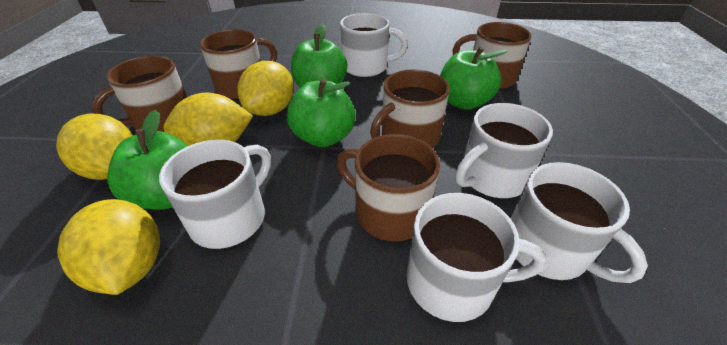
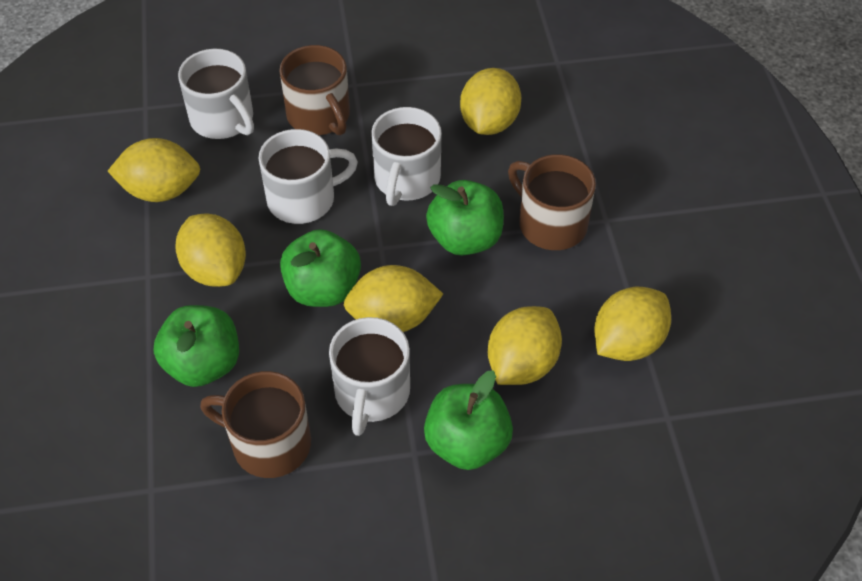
brown mug: [92,56,187,132] [200,29,277,99] [337,134,440,241] [370,69,450,148] [452,22,532,89] = 5 -> [200,371,311,478] [279,45,350,135] [508,154,596,250] = 3
white mug: [159,140,271,249] [340,13,408,77] [406,193,547,322] [455,103,553,198] [510,162,648,283] = 5 -> [178,49,254,139] [259,129,358,224] [329,317,410,436] [371,107,441,206] = 4
yellow lemon: [56,114,133,180] [57,199,160,295] [164,93,253,146] [237,61,294,116] = 4 -> [108,138,200,202] [175,213,246,287] [344,265,443,332] [460,68,521,135] [488,306,562,385] [594,286,671,361] = 6

